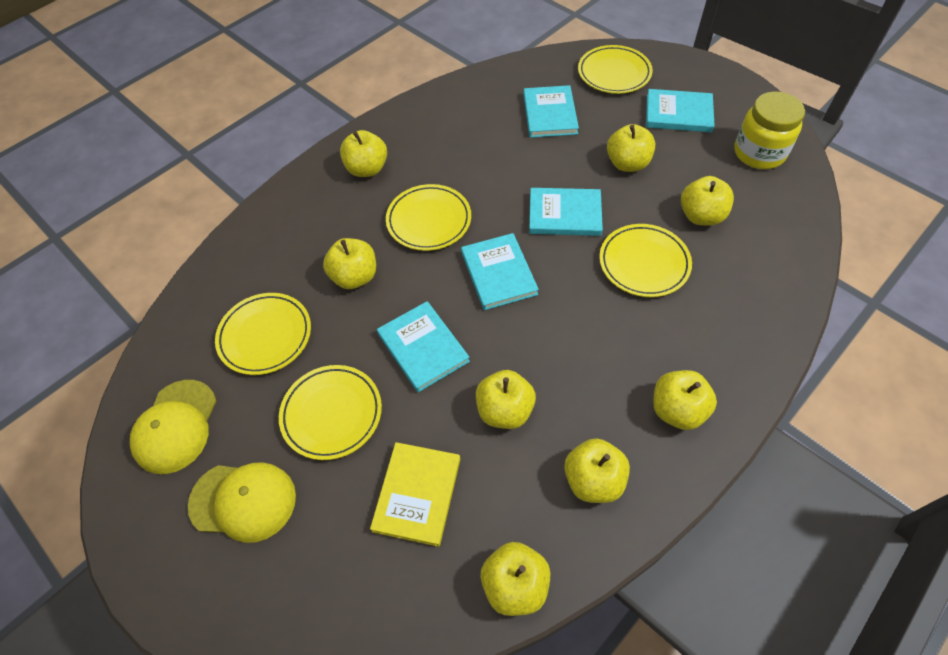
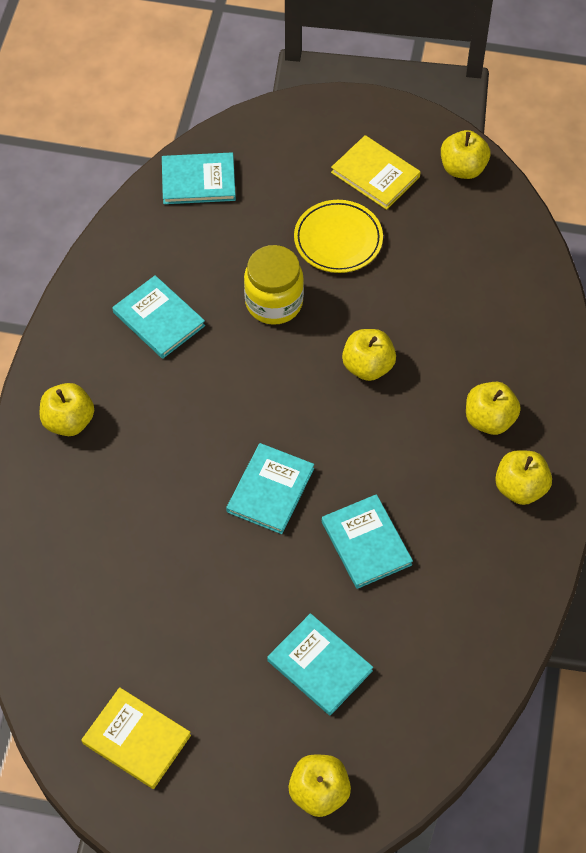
yellow apple: [323,238,376,289] [340,130,387,177] [476,370,536,429] [481,542,551,616] [564,438,630,503] [607,124,655,172] [653,370,717,430] [681,176,734,226] = 8 -> [40,383,94,436] [288,755,351,817] [342,329,396,381] [441,130,490,179] [466,382,521,435] [495,450,552,505] = 6
yellow book: [370,442,460,547] = 1 -> [81,687,191,789] [331,135,421,210] = 2
yellow cap: [130,380,216,474] [188,462,296,543] = 2 -> none = 0
yellow plate: [215,293,311,375] [279,365,382,460] [386,184,471,251] [578,45,653,94] [599,224,692,297] = 5 -> [294,200,383,273] = 1

